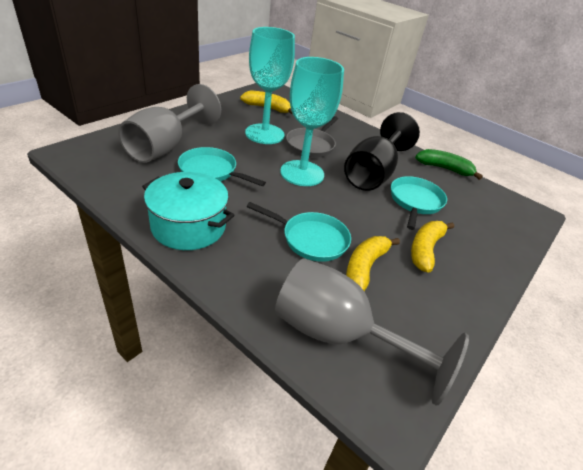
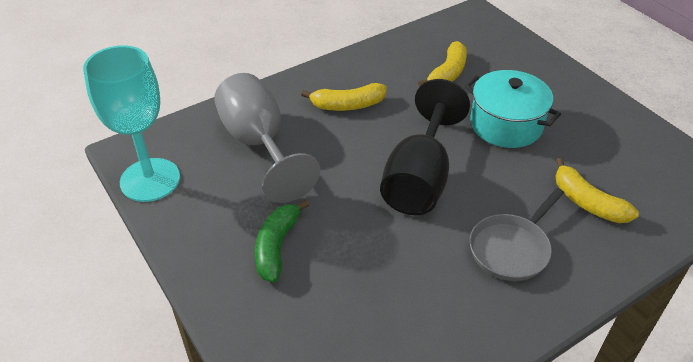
grey goblet: [118,84,221,163] [275,259,469,406] = 2 -> [214,73,320,203] = 1
turquoise goblet: [245,27,295,144] [280,57,344,186] = 2 -> [83,45,180,202] = 1
turquoise pan: [178,147,266,186] [247,202,351,262] [391,176,447,230] = 3 -> none = 0

